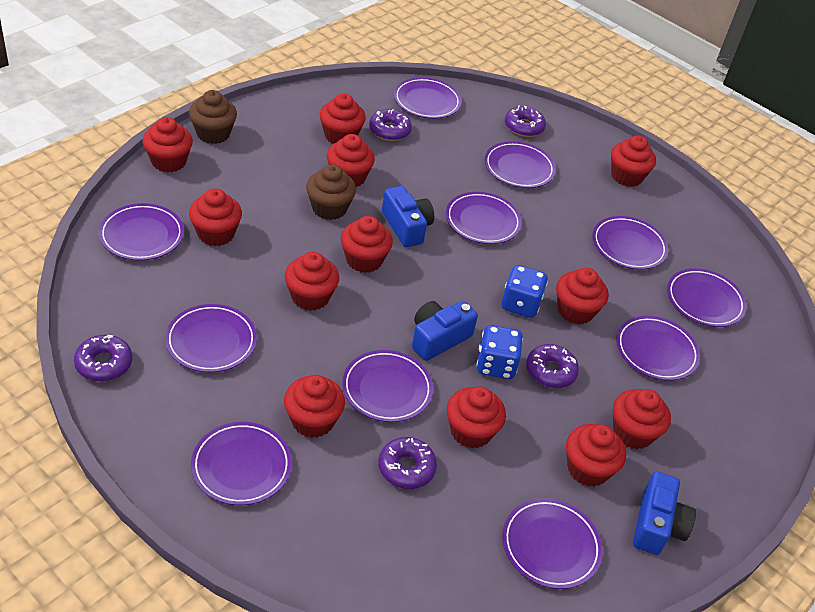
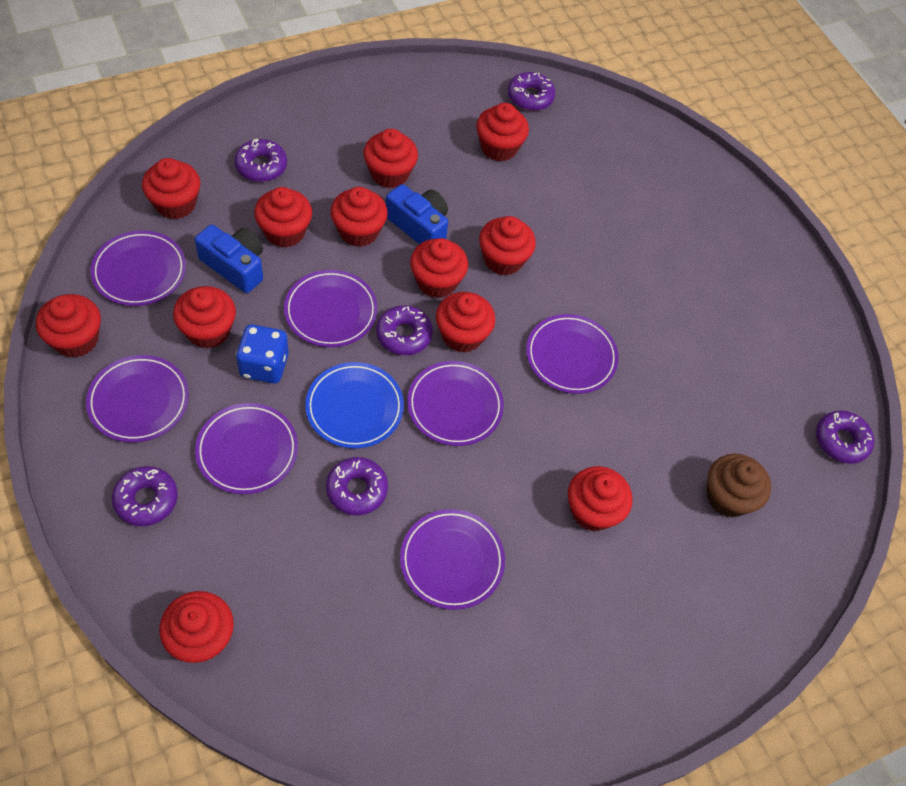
blue camera: [382,186,434,247] [412,301,478,361] [633,471,696,555] = 3 -> [195,224,263,293] [386,184,448,244] = 2
blue dice: [477,325,523,379] [501,265,548,318] = 2 -> [236,324,289,383] = 1
blue plate: none = 0 -> [305,362,404,448] = 1
brown cupcake: [189,90,237,144] [306,164,356,220] = 2 -> [707,454,771,518] = 1
purple donut: [74,335,132,381] [369,109,412,141] [378,437,437,489] [505,106,546,137] [526,344,579,388] = 5 -> [112,466,178,526] [234,139,287,182] [326,457,388,515] [376,305,433,355] [508,72,555,111] [816,411,874,464] = 6
purple plate: [99,203,184,261] [165,304,257,372] [191,422,292,505] [342,350,433,422] [394,77,461,119] [446,192,522,244] [484,141,556,188] [502,498,603,589] [592,216,668,270] [616,316,700,381] [667,268,747,327] = 11 -> [86,355,189,442] [91,230,186,306] [195,403,298,494] [284,270,378,347] [400,509,505,610] [407,361,504,446] [526,314,619,394] = 7

